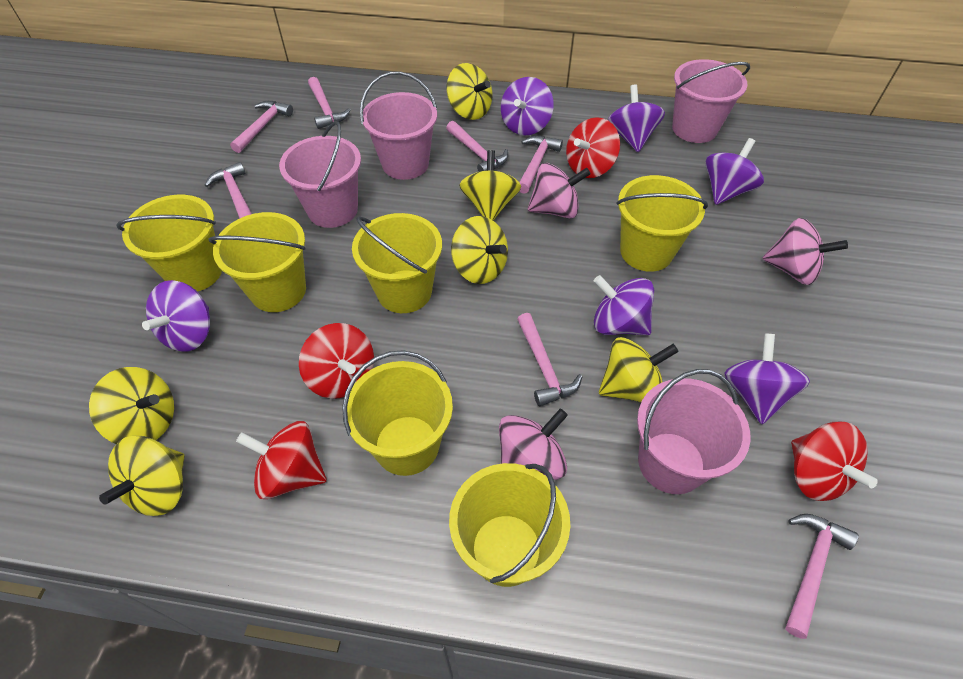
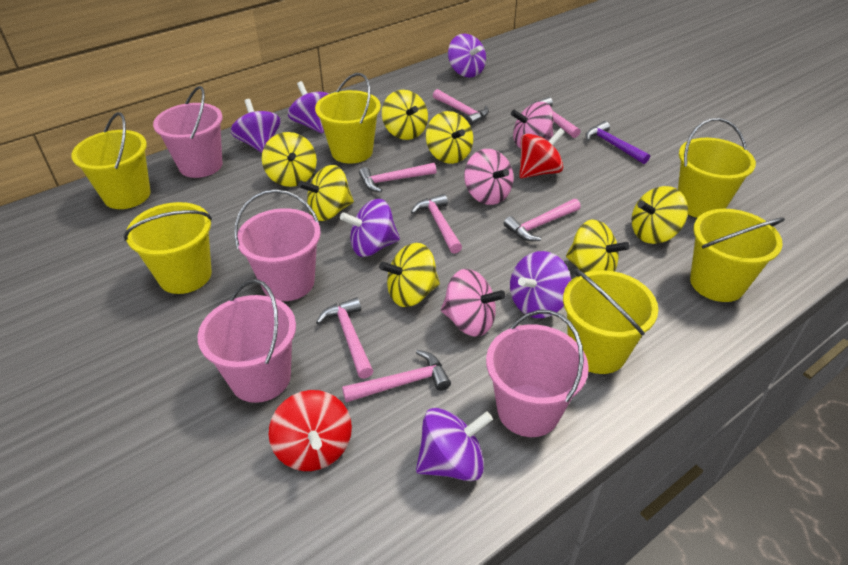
purple hammer: none = 0 -> [585,121,650,164] = 1
red spinning top: [236,421,327,499] [299,323,374,399] [566,117,620,178] [791,422,878,501] = 4 -> [269,390,352,471] [519,128,565,178] = 2
yellow spinning top: [89,367,174,444] [99,436,184,516] [446,63,492,120] [451,216,508,284] [459,150,521,220] [599,337,679,402] = 6 -> [262,132,317,187] [298,165,354,221] [379,243,440,307] [382,90,428,140] [426,111,473,164] [566,219,630,273] [631,186,688,244] = 7

